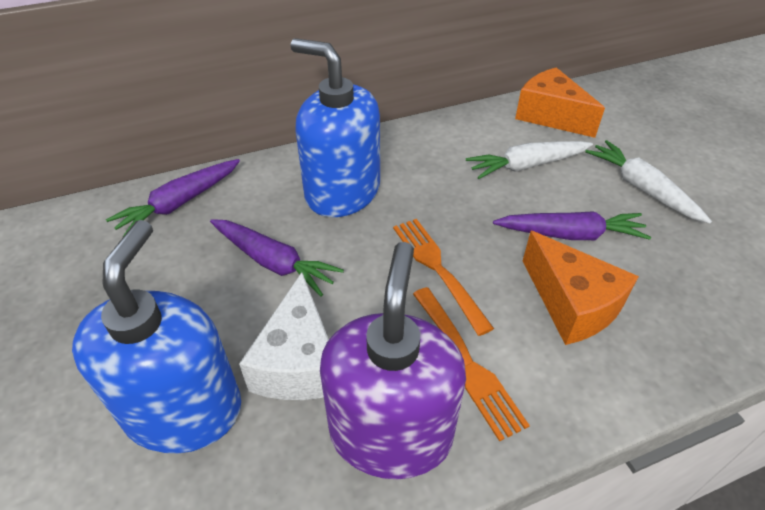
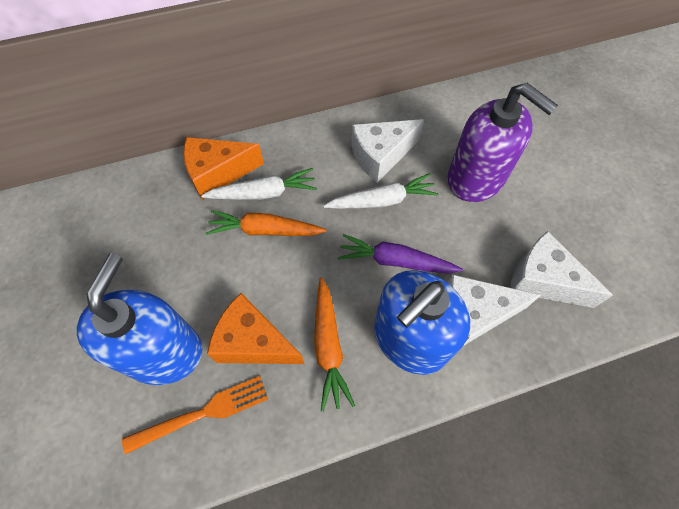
orange carrot: none = 0 -> [206,210,326,236] [314,277,355,412] = 2
orange fork: [393,219,494,336] [413,287,530,441] = 2 -> [122,376,268,454] = 1
purple carrot: [106,159,240,237] [210,219,344,296] [493,211,651,240] = 3 -> [337,234,463,273] = 1
white cheese: [239,272,329,400] = 1 -> [352,119,424,183] [448,274,541,346] [510,231,613,308] = 3

